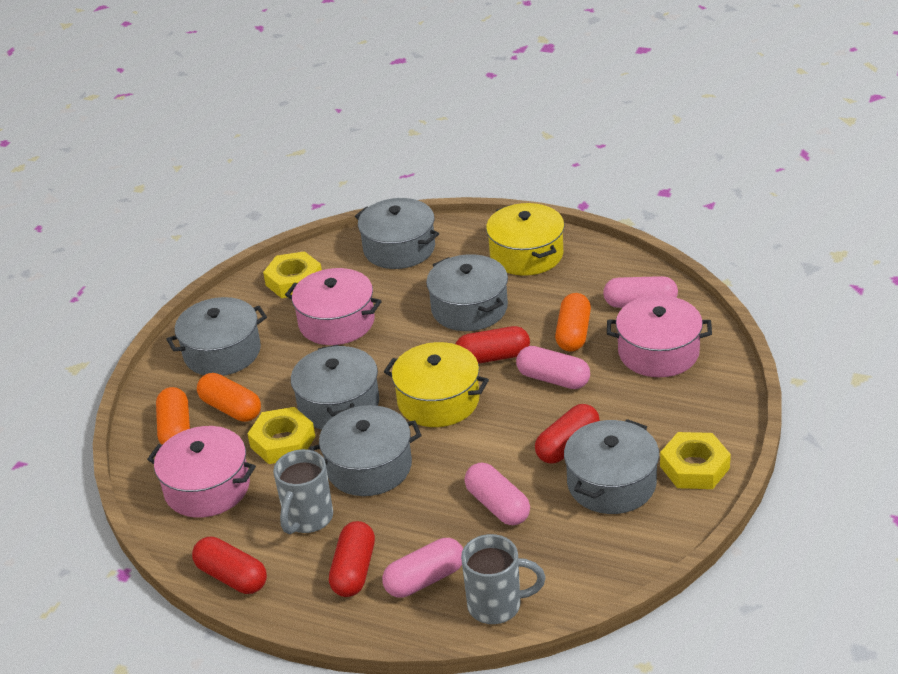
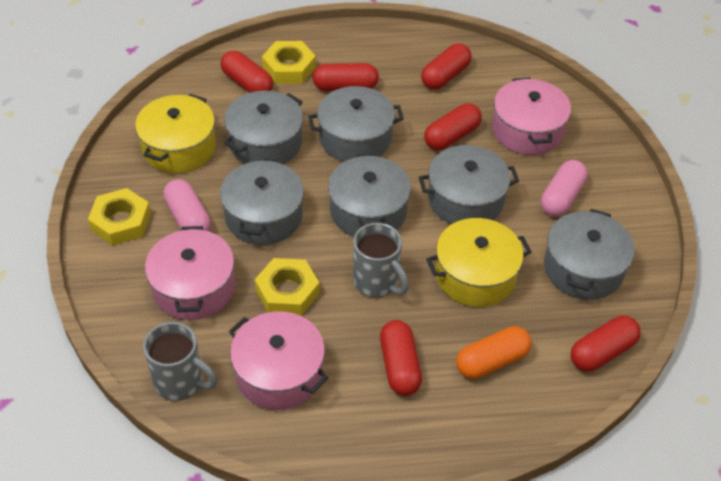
orange capsule: [156,387,190,445] [197,373,261,422] [555,293,591,352] = 3 -> [456,326,532,379] = 1
pink capsule: [382,538,463,598] [464,463,530,525] [516,346,590,389] [603,276,678,308] = 4 -> [163,179,211,231] [541,160,588,217] = 2
red capsule: [192,537,267,594] [329,521,375,597] [456,326,530,364] [535,404,600,464] = 4 -> [221,51,273,93] [312,63,379,91] [380,320,422,396] [421,43,472,90] [424,103,482,150] [571,316,641,372] = 6

